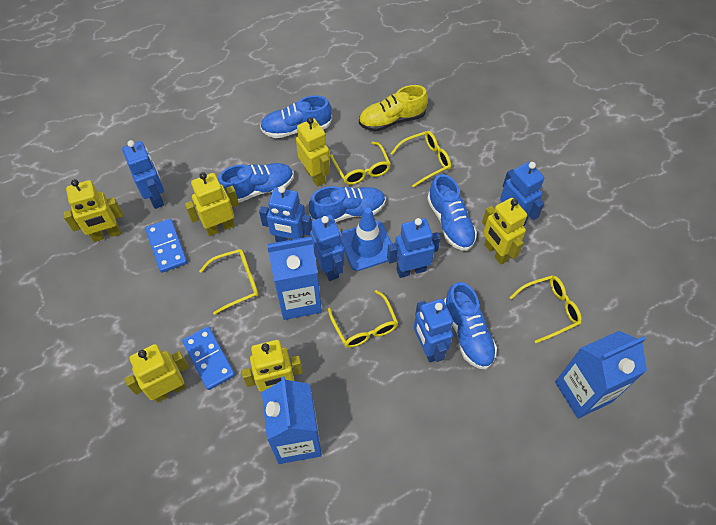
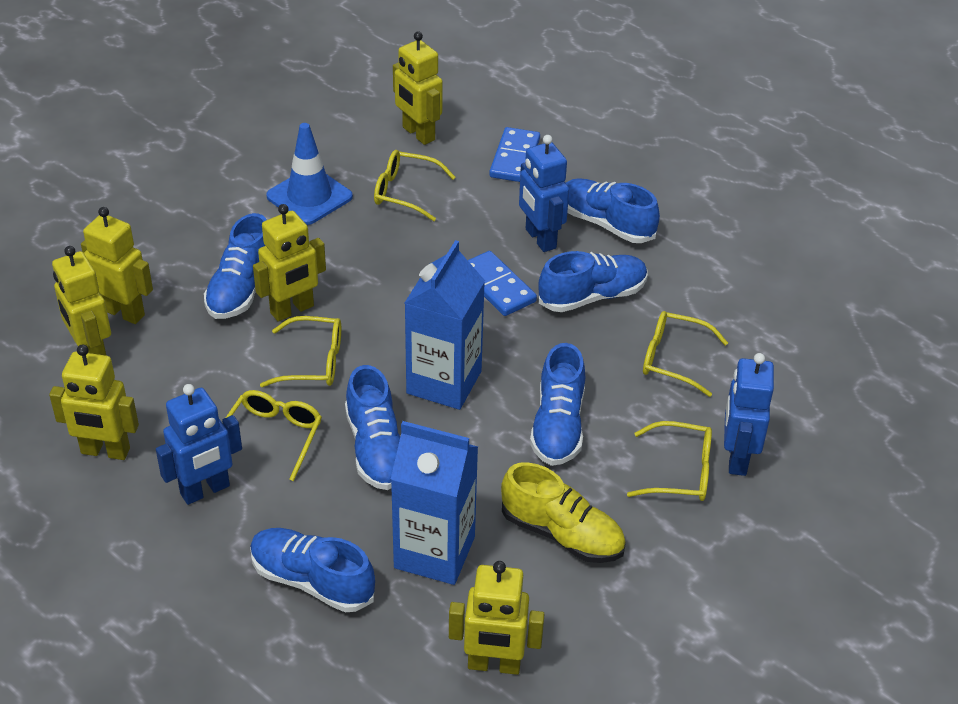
blue carton: [262,376,322,464] [267,236,322,320] [555,331,647,418] = 3 -> [391,421,478,585] [405,240,485,410] = 2
blue robot: [122,140,164,209] [259,186,312,242] [310,215,344,281] [387,218,441,278] [414,299,453,362] [500,162,544,226] = 6 -> [156,384,242,505] [519,135,569,252] [724,353,774,476] = 3
blue shoe: [218,163,294,203] [260,95,332,138] [309,186,386,222] [427,174,477,251] [444,282,497,369] = 5 -> [204,213,266,319] [250,528,375,612] [345,365,400,490] [530,343,585,466] [538,251,648,312] [566,178,660,243] = 6

